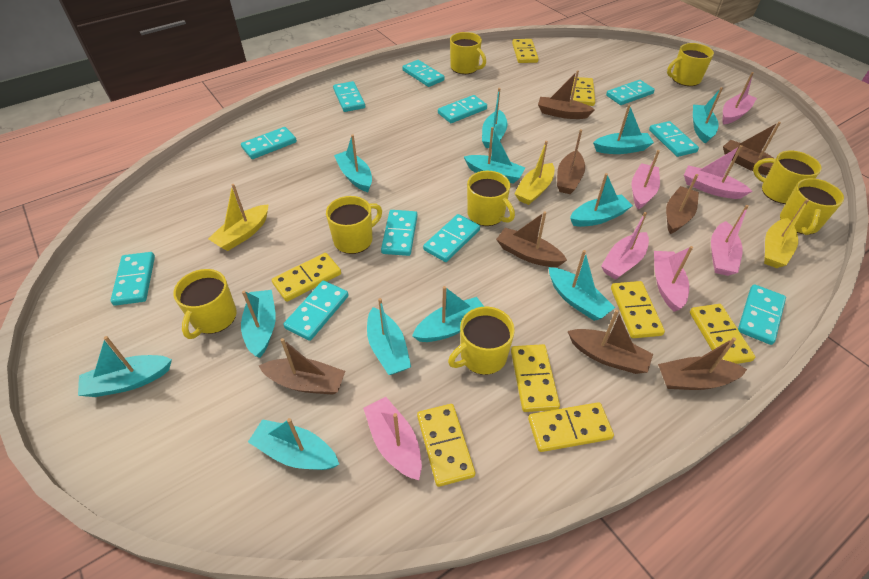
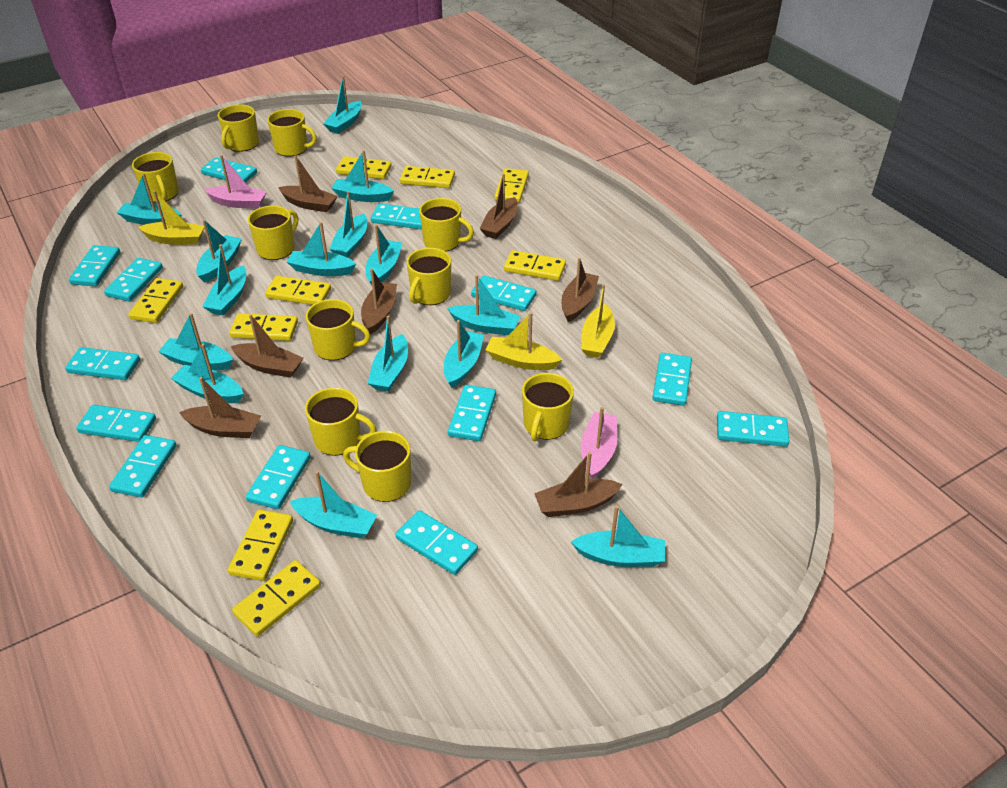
brown boat: [259,338,345,395] [496,211,567,267] [538,70,595,119] [557,129,585,194] [567,310,653,374] [658,337,747,390] [666,174,699,234] [723,122,781,175] = 8 -> [179,377,261,438] [231,314,303,378] [278,155,338,212] [361,268,397,335] [480,173,518,239] [534,452,623,517] [562,258,599,322] = 7
pink boat: [363,397,422,480] [601,212,649,280] [632,150,660,210] [654,246,693,312] [684,145,753,199] [711,205,749,276] [722,72,757,124] = 7 -> [204,155,267,209] [581,407,617,478] = 2
turquoise boat: [78,336,172,397] [241,290,276,358] [248,418,339,470] [334,134,372,192] [367,298,411,375] [412,286,484,342] [464,127,525,184] [482,88,507,148] [549,250,615,321] [570,173,633,227] [593,104,654,154] [693,87,723,144] = 12 -> [117,173,182,225] [158,313,233,371] [171,344,244,403] [196,220,242,283] [203,244,246,316] [287,222,356,276] [290,471,377,539] [323,76,362,134] [329,191,367,258] [331,150,394,202] [366,224,402,285] [368,316,408,392] [444,320,484,388] [447,275,520,335] [571,505,665,567] = 15
turquoise domino: [110,252,155,306] [241,127,297,159] [283,281,349,341] [333,81,365,112] [381,210,417,256] [402,60,445,87] [423,214,480,262] [438,95,487,123] [606,80,655,105] [649,121,699,157] [738,284,786,345] = 11 -> [65,347,140,380] [69,245,120,286] [76,405,156,442] [104,258,163,301] [109,435,177,498] [201,157,257,183] [246,445,311,509] [371,203,422,229] [396,510,478,575] [448,385,496,441] [471,276,536,311] [652,353,692,406] [717,411,790,447] = 13
yellow domino: [272,253,341,302] [417,404,475,487] [511,344,560,412] [512,39,539,63] [528,402,614,452] [571,77,595,106] [611,281,665,338] [690,304,755,364] = 8 -> [128,278,183,323] [228,510,293,581] [229,313,298,341] [232,560,321,636] [265,276,331,305] [336,156,392,179] [400,166,455,188] [495,168,529,203] [504,250,566,281] = 9
yellow mug: [173,269,237,339] [326,196,382,254] [448,307,515,375] [450,32,486,74] [467,171,515,226] [667,43,714,86] [753,150,822,204] [780,178,844,235] = 8 -> [132,152,179,203] [218,104,259,152] [248,206,298,260] [267,109,317,157] [305,388,377,456] [306,299,371,361] [343,431,411,502] [407,248,451,305] [419,198,474,252] [522,373,574,442] = 10

